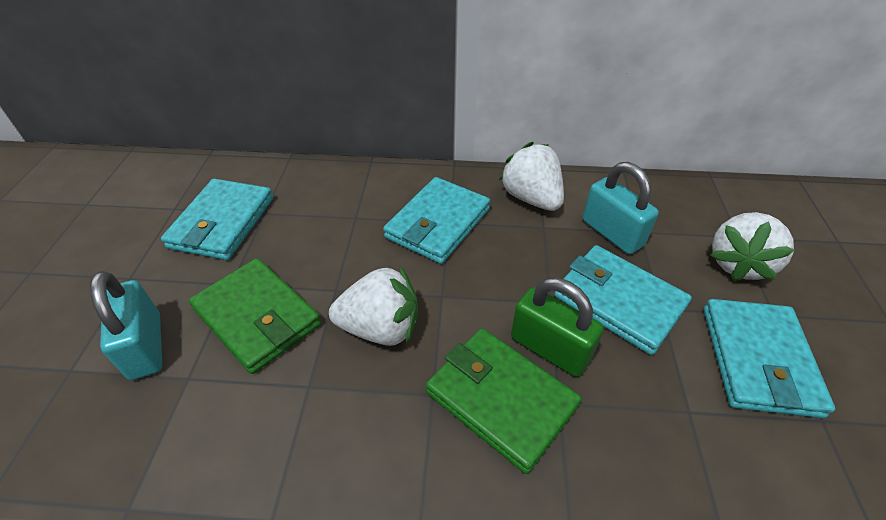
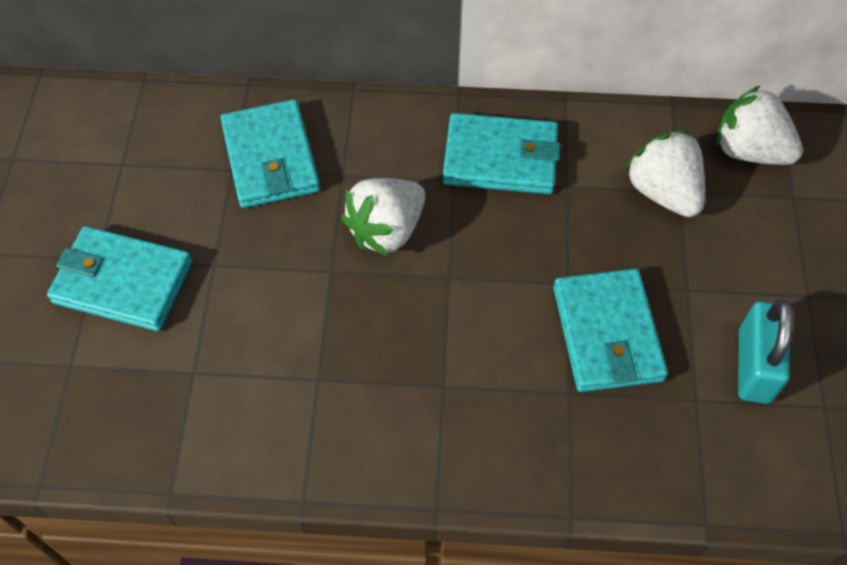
green padlock: [511,278,604,377] = 1 -> none = 0
green wallet: [189,258,321,374] [426,328,581,474] = 2 -> none = 0
turquoise padlock: [90,271,162,380] [583,162,659,254] = 2 -> [738,299,793,404] = 1

